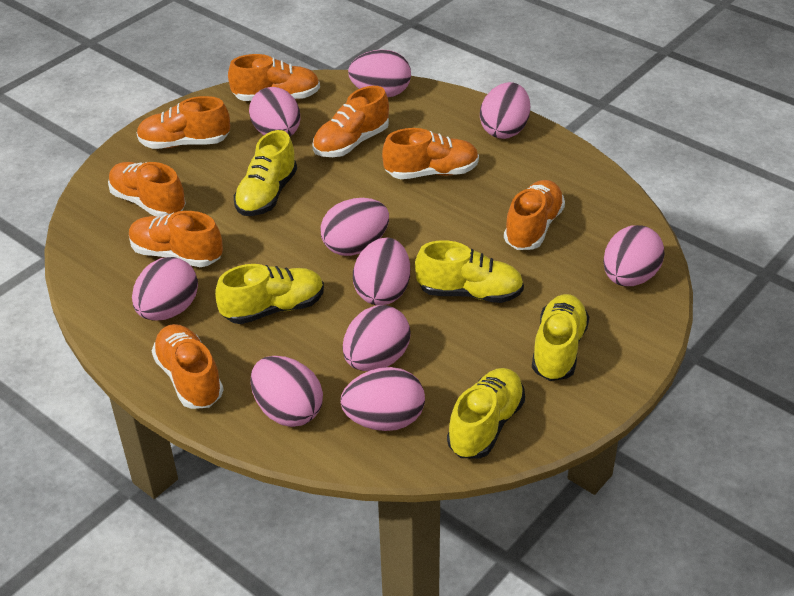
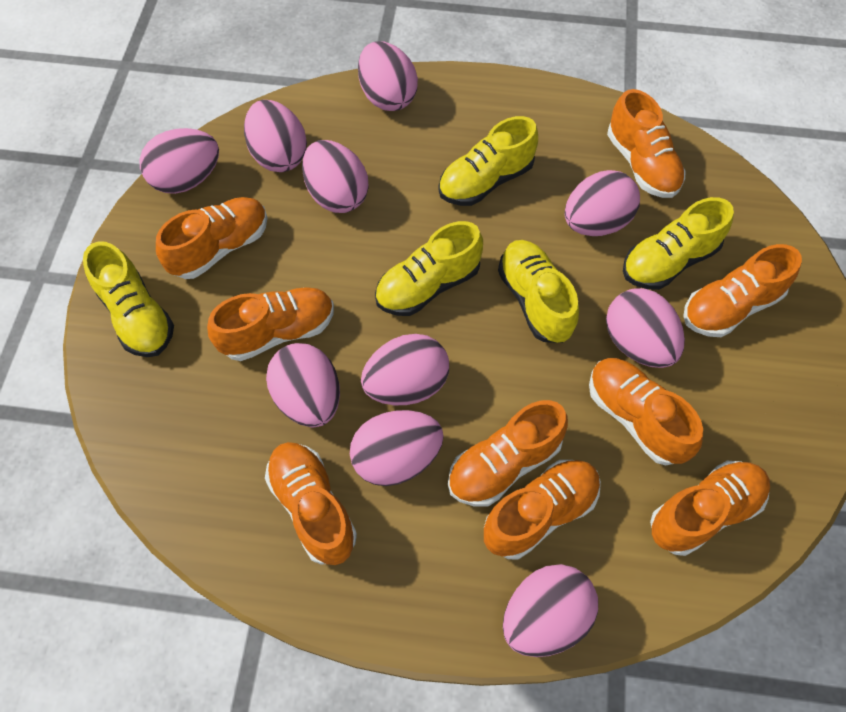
orange shoe: [108,162,186,217] [129,211,223,267] [136,96,230,149] [152,324,223,409] [228,54,320,101] [312,86,389,157] [382,128,479,179] [504,180,565,250] = 8 -> [156,197,267,279] [207,287,334,361] [265,442,357,565] [448,400,568,507] [484,460,601,560] [589,358,703,465] [607,89,686,198] [650,461,770,556] [683,244,802,337] = 9

